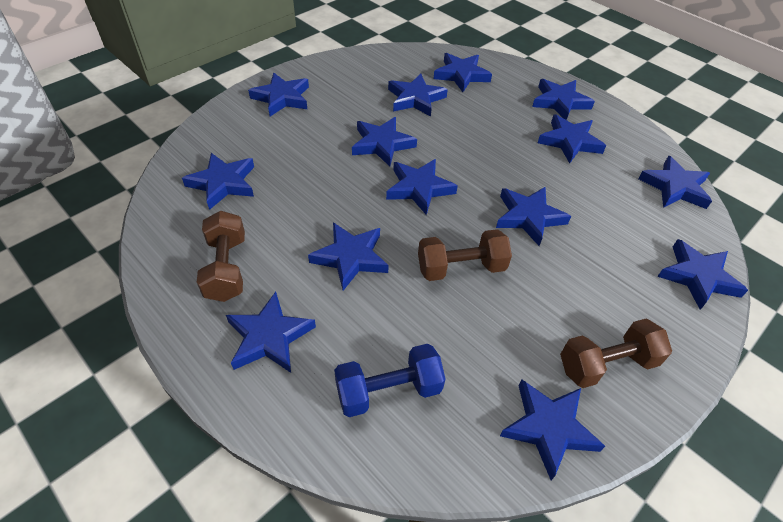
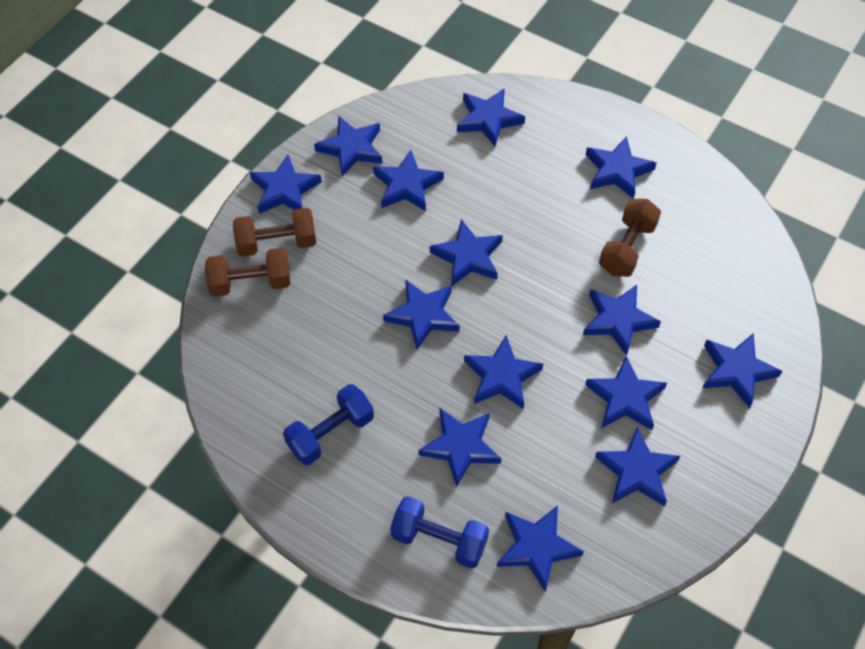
blue dumbbell: [334,344,445,417] = 1 -> [283,384,374,465] [390,496,489,569] = 2

